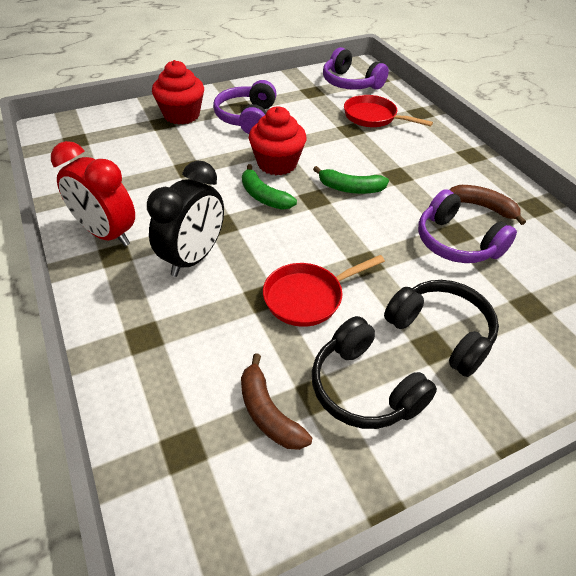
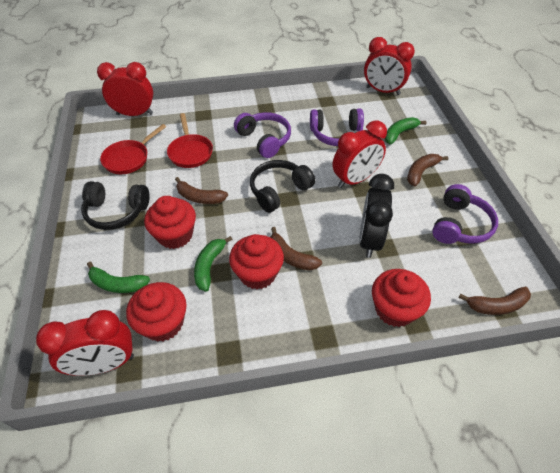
brown banana: [241,353,312,450] [450,185,526,225] = 2 -> [175,177,228,204] [270,227,322,270] [407,154,448,187] [458,286,531,315] = 4
green banana: [242,164,297,210] [313,166,389,194] = 2 -> [87,262,150,293] [194,236,233,291] [385,117,427,144] = 3
red clock: [51,141,135,246] = 1 -> [36,310,134,376] [97,62,153,116] [332,121,387,188] [364,37,415,95] = 4
red cupcake: [152,60,204,125] [249,106,306,175] = 2 -> [126,282,187,342] [144,196,196,249] [229,234,284,289] [372,269,431,327] = 4

